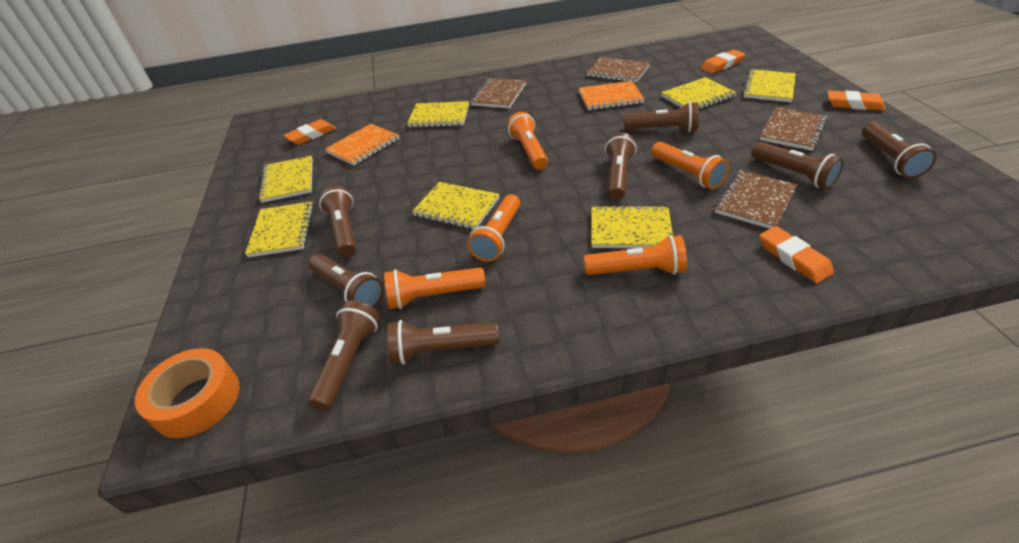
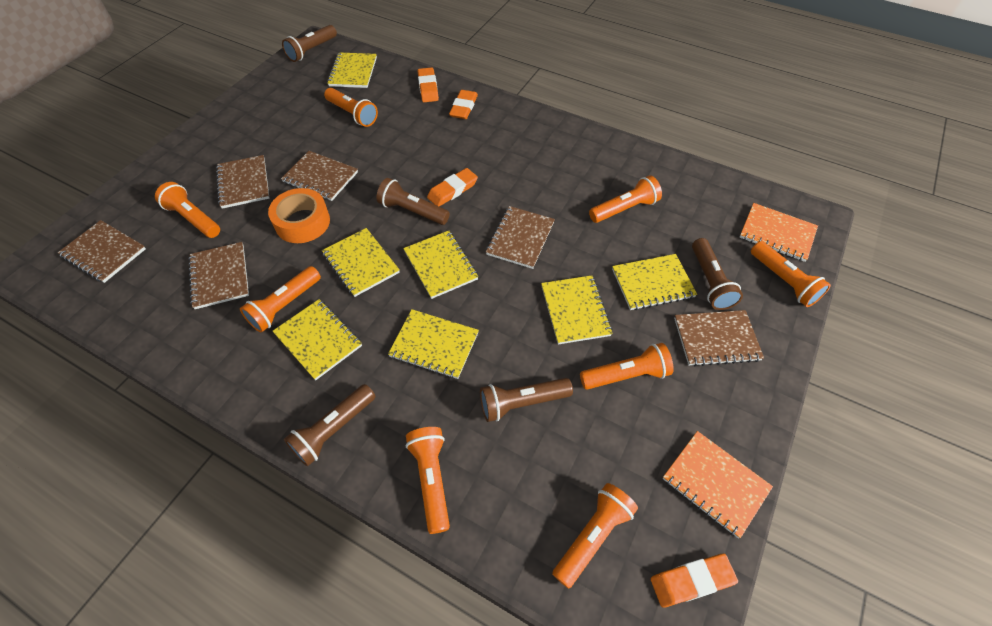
brown flashlight: [308,254,384,308] [308,301,380,411] [319,186,356,257] [387,320,499,365] [605,132,637,200] [624,102,699,132] [751,142,844,189] [862,122,937,178] = 8 -> [282,25,337,62] [284,384,376,466] [376,178,450,225] [480,378,573,422] [692,238,743,310] = 5
brown notebook: [471,78,526,108] [587,57,650,83] [715,170,797,229] [760,107,828,151] = 4 -> [58,220,146,283] [188,242,249,309] [216,155,269,209] [281,151,358,201] [486,206,555,269] [674,310,764,366] = 6
orange flashlight: [384,267,485,309] [467,194,520,262] [507,112,548,170] [584,235,687,275] [651,142,729,189] = 5 -> [155,182,220,238] [240,266,321,332] [324,88,378,127] [406,427,450,534] [552,483,638,589] [580,343,674,390] [589,175,662,223] [751,241,831,307] = 8

